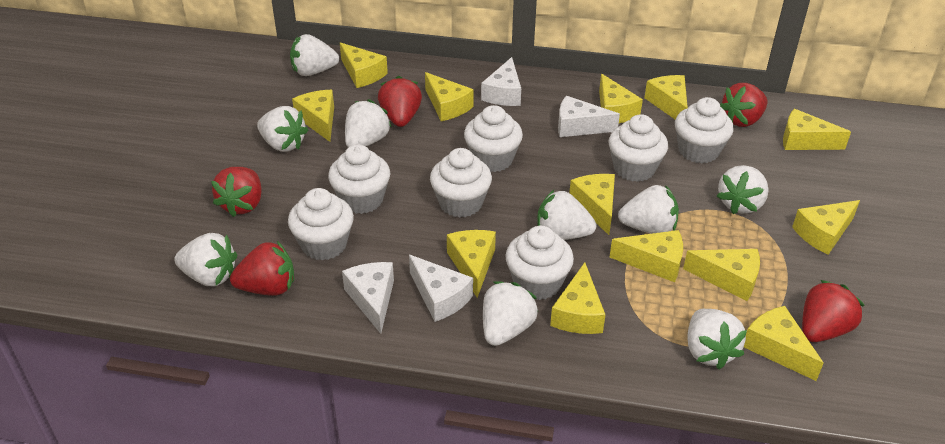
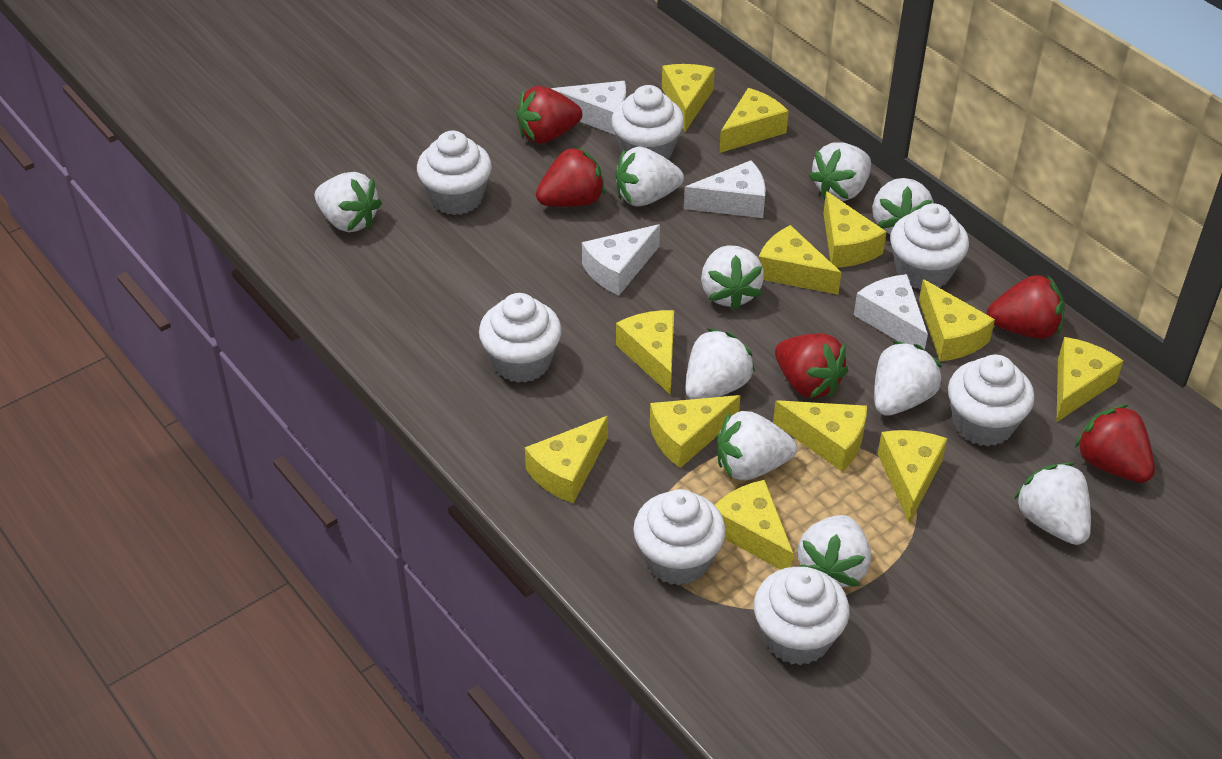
white strawberry: [174,233,237,286] [257,106,308,152] [290,34,339,76] [345,99,392,148] [483,281,538,346] [537,190,597,240] [618,185,679,234] [687,309,747,370] [717,165,769,214] = 9 -> [315,172,382,232] [615,147,684,207] [685,328,755,399] [701,245,764,310] [717,411,797,480] [798,515,871,587] [809,142,871,201] [872,178,934,235] [874,341,942,416] [1014,463,1091,545] = 10
yellow cheese: [292,90,334,142] [340,42,388,88] [425,72,474,121] [447,230,496,298] [550,262,605,334] [569,174,615,235] [599,74,643,123] [610,230,683,282] [644,75,688,120] [683,249,760,301] [744,306,824,381] [783,109,851,150] [792,200,860,255] = 13 -> [525,416,608,503] [616,310,674,395] [650,395,741,468] [662,64,715,132] [715,480,794,570] [719,88,789,153] [758,225,841,295] [773,400,867,472] [823,191,887,268] [878,430,947,524] [919,279,995,361] [1056,337,1124,422] = 12

